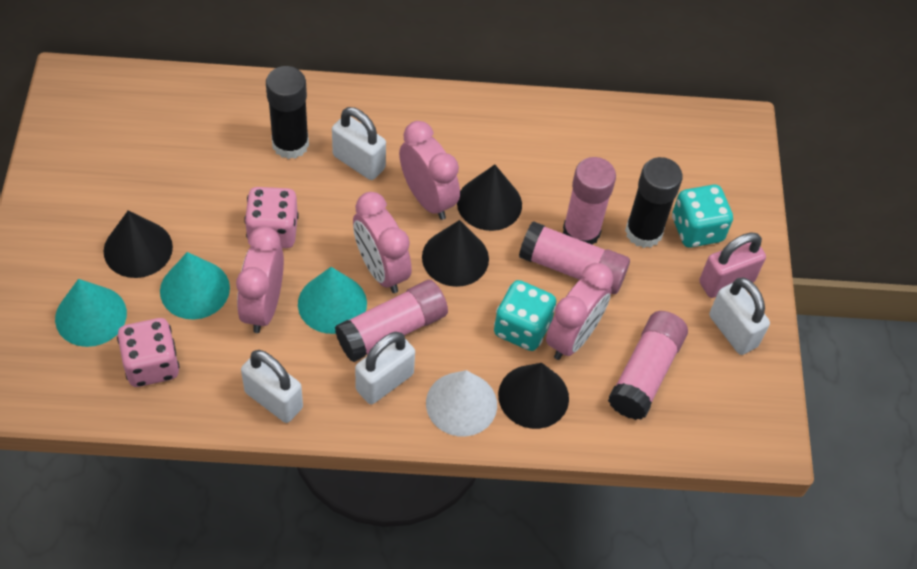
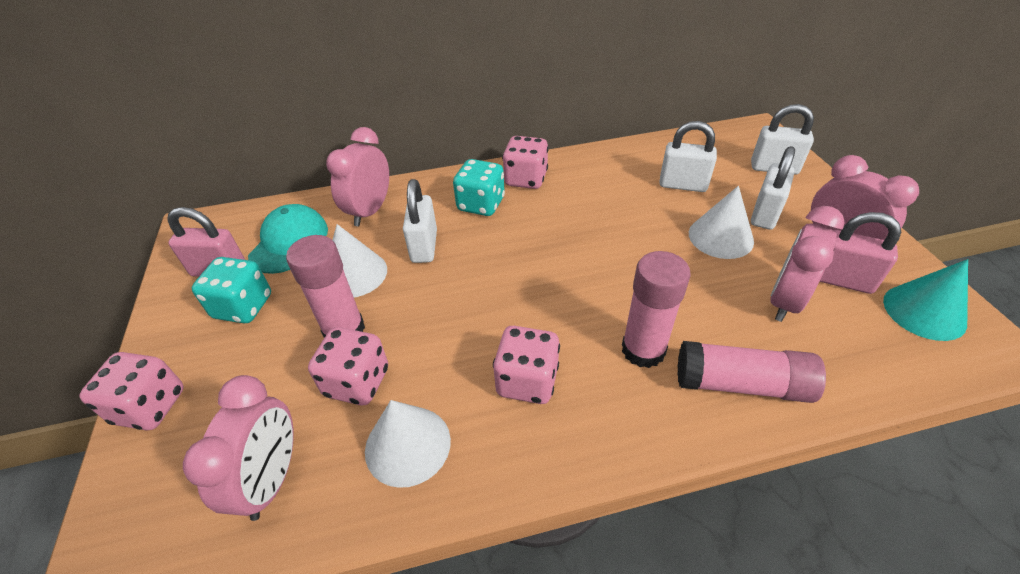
black cone: [103,210,173,278] [422,220,489,287] [457,165,522,231] [498,363,569,429] = 4 -> none = 0
black glue stick: [266,66,309,159] [625,157,683,248] = 2 -> none = 0
pink dice: [117,318,180,387] [244,187,299,248] = 2 -> [79,352,184,431] [308,327,388,405] [493,326,560,404] [502,136,549,189] = 4
pink glue stick: [335,280,448,362] [519,221,630,294] [563,157,616,245] [608,311,688,420] = 4 -> [286,235,365,338] [622,251,691,368] [677,341,826,403] = 3
pink padlock: [699,233,766,298] = 1 -> [167,207,245,277] [820,212,901,294] = 2
turquoise cap: none = 0 -> [248,204,328,274] = 1
turquoise cone: [55,279,127,347] [160,252,230,320] [298,267,367,334] = 3 -> [883,259,968,341] = 1
white cone: [426,370,497,437] = 1 -> [332,224,387,297] [365,400,451,488] [689,186,754,259] = 3

